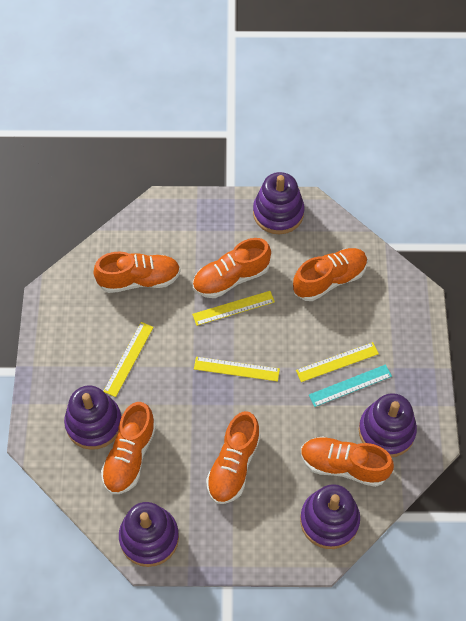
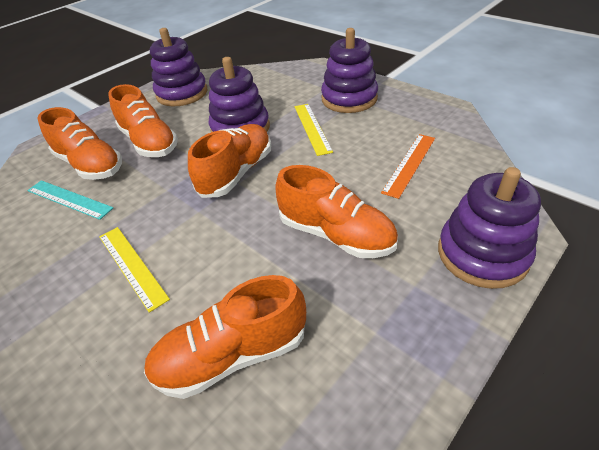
orange ruler: none = 0 -> [381,134,435,199] = 1
orange shoe: [93,251,181,293] [101,402,156,494] [193,238,271,298] [206,411,261,504] [293,248,368,301] [301,436,394,487] = 6 -> [37,107,122,180] [108,84,178,157] [144,275,306,399] [188,124,271,198] [275,165,398,258] = 5
purple stacking toy: [64,386,122,450] [119,502,179,567] [253,172,305,234] [300,484,360,549] [359,393,417,457] = 5 -> [150,28,207,106] [209,57,270,132] [321,28,378,113] [438,167,541,289] = 4
yellow ruler: [104,322,153,397] [192,291,275,326] [194,357,280,382] [296,342,379,382] = 4 -> [99,227,170,313] [294,104,333,156] = 2

